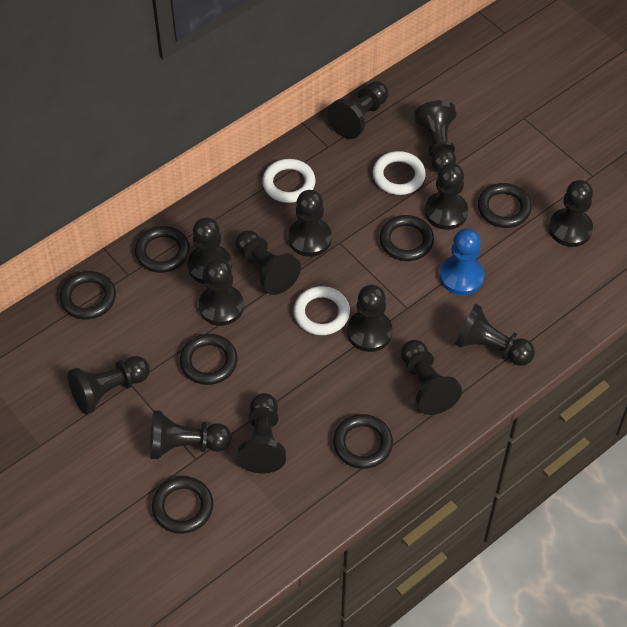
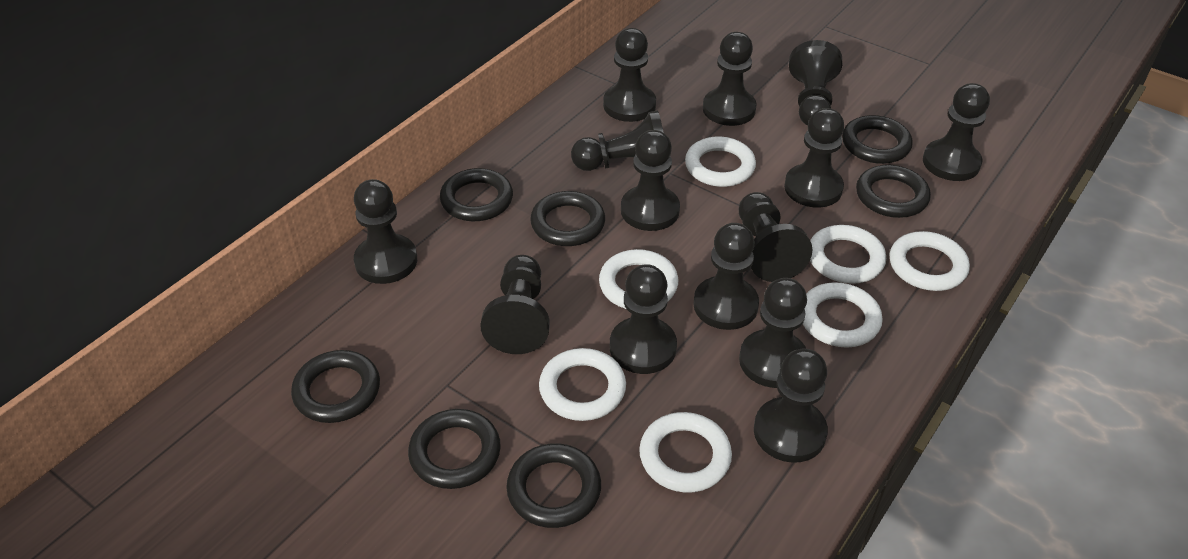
blue pawn: [439,228,484,295] = 1 -> none = 0
white ring: [262,159,316,203] [294,286,350,335] [373,151,426,195] = 3 -> [539,348,626,421] [599,249,678,309] [639,412,732,493] [685,137,756,187] [803,282,883,348] [810,225,886,284] [889,231,970,291] = 7

